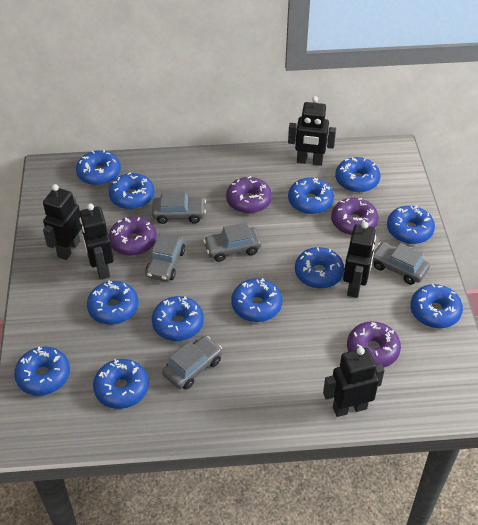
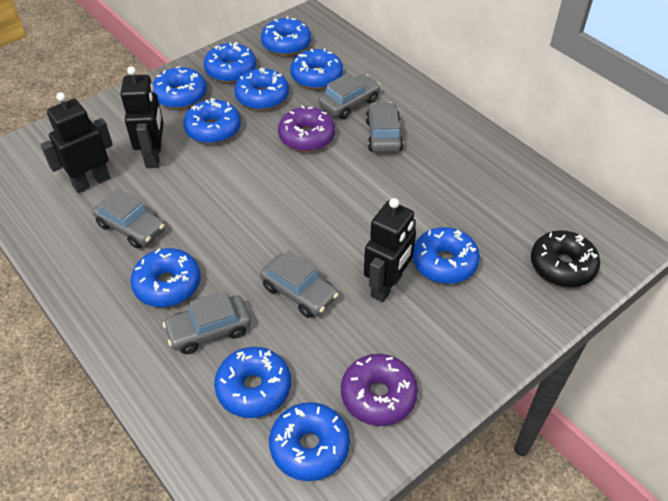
black donut: none = 0 -> [531,230,600,288] = 1
black robot: [43,184,81,260] [80,204,114,280] [288,96,336,166] [323,347,385,417] [343,222,376,298] = 5 -> [40,92,113,193] [120,66,164,168] [364,198,416,302] = 3
blue donut: [14,346,70,396] [76,150,121,185] [87,280,138,325] [93,359,149,409] [109,172,155,209] [152,296,204,341] [231,278,283,322] [288,178,334,214] [295,247,344,289] [335,157,380,192] [387,205,435,244] [410,284,463,328] = 12 -> [131,248,200,307] [153,66,207,109] [183,98,241,144] [204,42,256,83] [214,347,291,418] [234,68,289,110] [261,16,311,56] [269,402,350,481] [290,48,343,89] [413,227,480,284] = 10
purple donut: [109,217,157,256] [226,176,272,213] [331,198,378,235] [347,321,401,367] = 4 -> [278,105,335,152] [341,354,418,426] = 2

